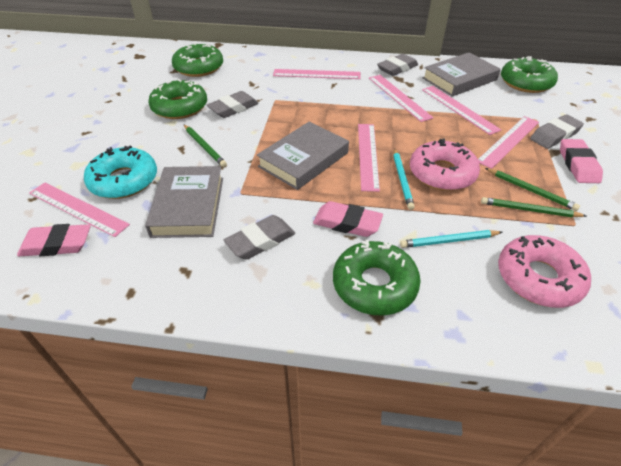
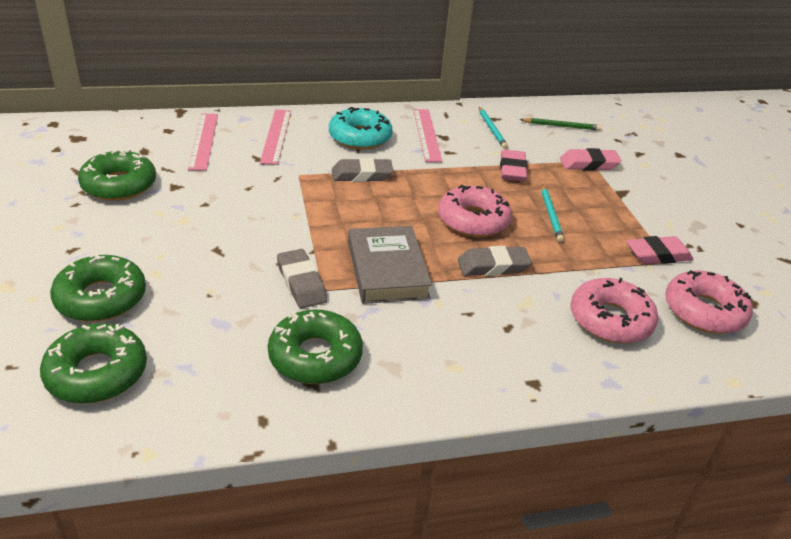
green pencil: [183,124,227,167] [481,197,586,217] [485,168,580,211] = 3 -> [520,118,601,131] = 1
grey book: [145,166,223,238] [257,122,349,190] [422,52,501,97] = 3 -> [348,226,432,304] = 1
grey eraser: [207,91,259,118] [224,215,295,260] [377,54,418,76] [530,115,584,149] = 4 -> [277,249,327,308] [332,158,393,182] [458,246,532,276] = 3
pink donut: [410,138,480,191] [498,235,591,308] = 2 -> [438,185,512,237] [571,278,658,343] [665,270,753,334] = 3
pink ruler: [29,182,130,237] [273,69,361,79] [358,124,380,192] [369,75,434,122] [422,86,501,135] [478,116,539,169] = 6 -> [188,113,218,171] [260,109,291,165] [413,109,442,162] = 3

